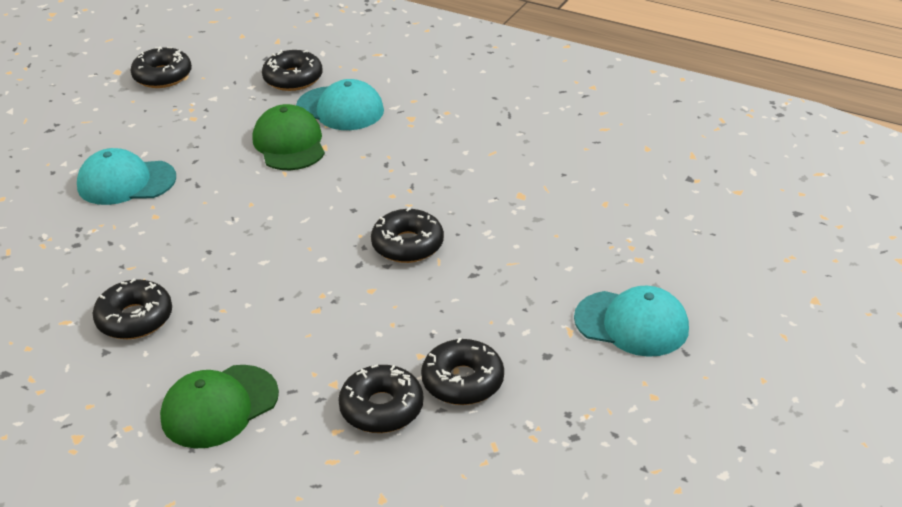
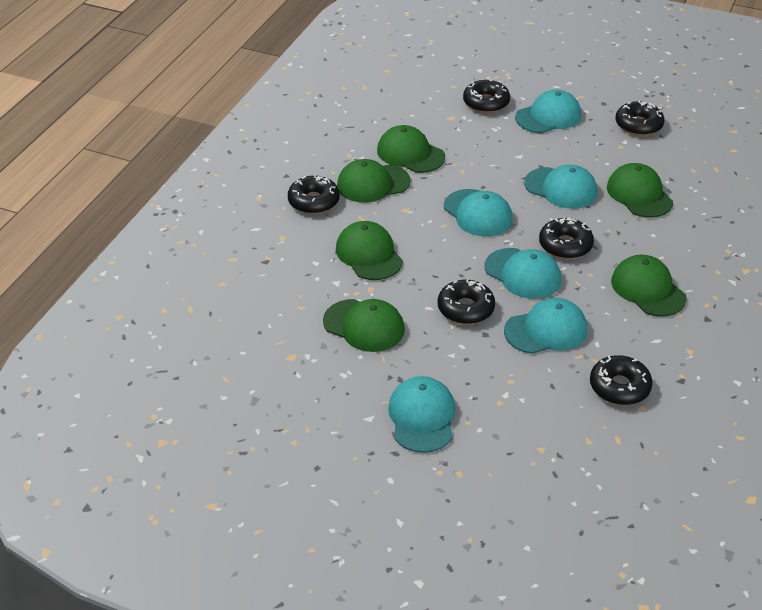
green cap: [160,365,279,448] [253,104,325,170] = 2 -> [323,299,405,352] [336,221,403,280] [337,159,411,203] [377,125,445,173] [607,163,673,218] [611,255,687,317] = 6
turquoise cap: [77,148,176,205] [296,79,384,130] [574,286,689,357] = 3 -> [388,376,455,453] [444,189,513,236] [485,248,561,299] [504,298,587,354] [515,89,581,133] [524,165,597,209] = 6

